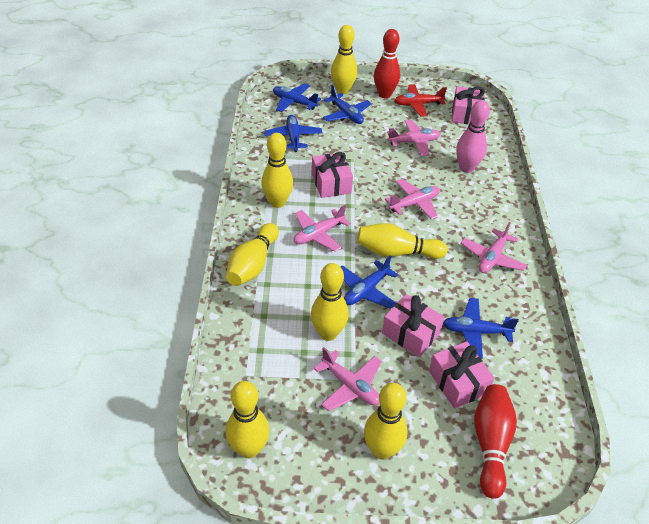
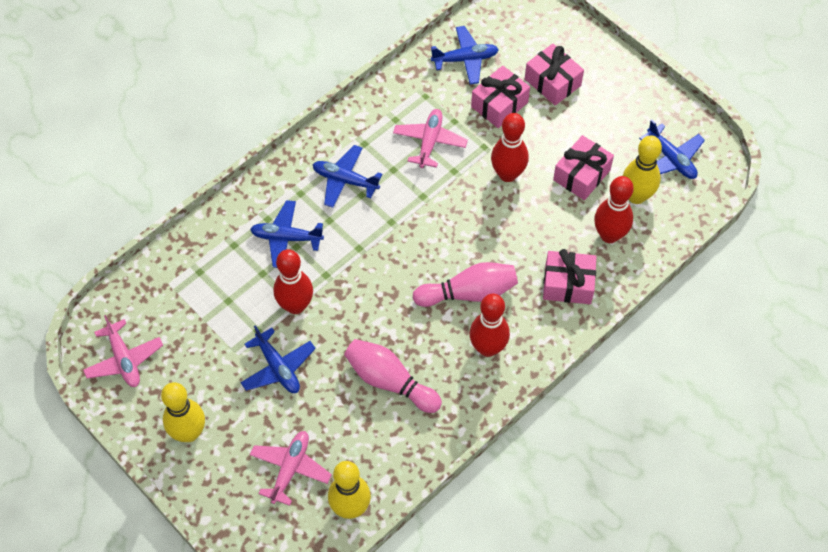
pink bowling pin: [456,100,490,173] = 1 -> [344,339,442,413] [413,262,518,307] = 2
pink plane: [294,205,351,252] [314,347,382,411] [385,179,440,220] [387,120,441,156] [461,222,527,273] = 5 -> [83,315,163,387] [250,431,332,506] [393,109,468,168] = 3
red bowling pin: [374,29,400,98] [474,384,517,499] = 2 -> [274,249,313,314] [469,294,510,357] [491,113,529,182] [594,176,634,243] = 4
red plane: [394,84,447,117] = 1 -> none = 0
yellow bowling pin: [226,223,279,286] [226,381,270,458] [261,133,293,208] [311,263,349,341] [331,25,357,94] [357,223,448,259] [364,383,408,459] = 7 -> [161,382,205,442] [328,461,371,519] [623,136,662,204] = 3

